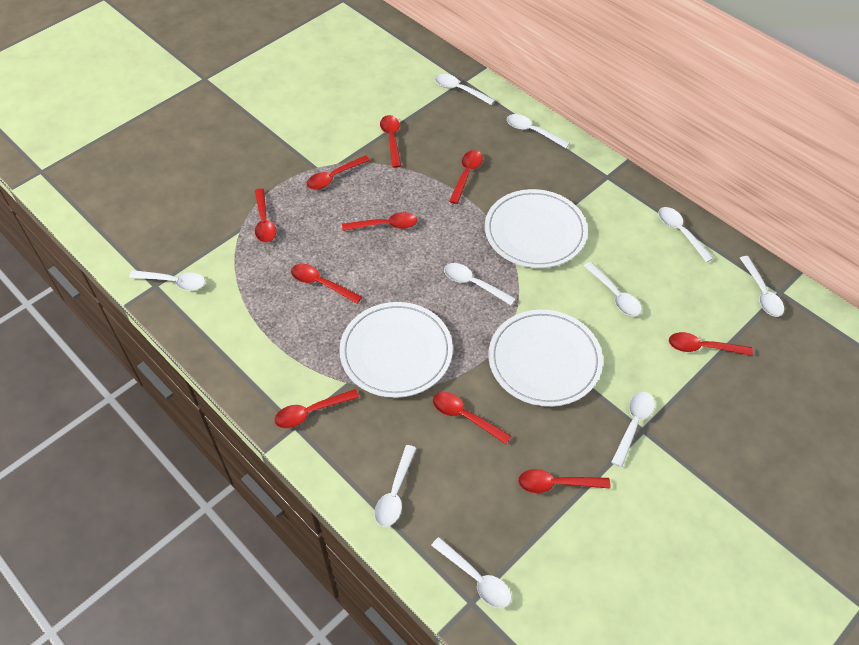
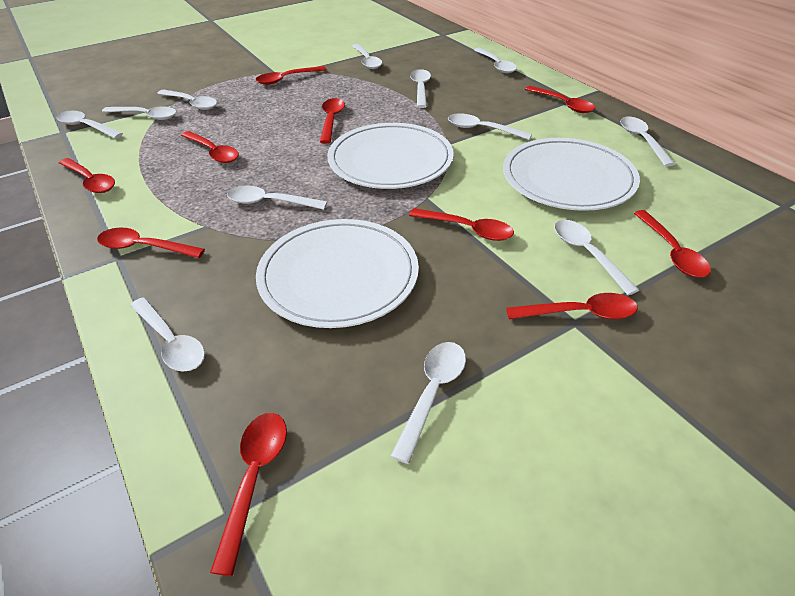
white spoon: [129,270,205,291] [374,445,417,527] [431,537,512,608] [435,74,495,105] [444,263,516,305] [507,114,570,148] [584,262,642,316] [611,392,655,467] [658,207,714,262] [740,256,784,317] = 10 -> [56,111,123,139] [102,106,176,120] [130,297,205,372] [157,90,217,110] [227,186,327,210] [352,44,382,69] [390,342,466,464] [410,69,431,108] [448,113,532,140] [474,48,517,73] [554,220,639,295] [620,116,675,167] = 12

